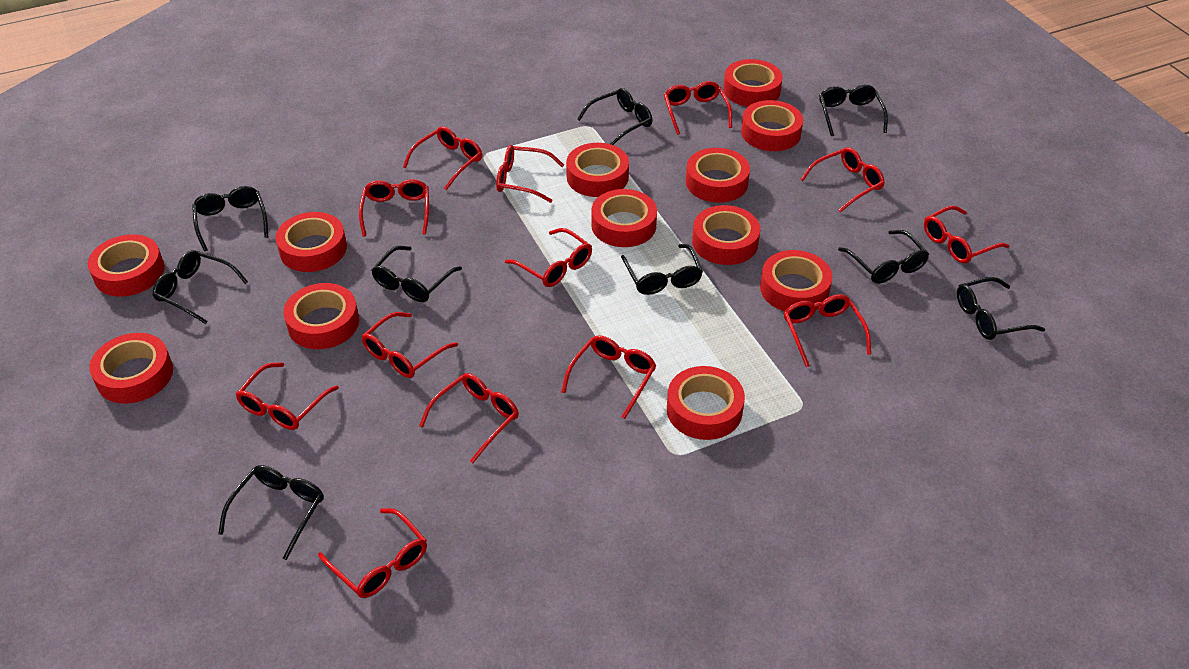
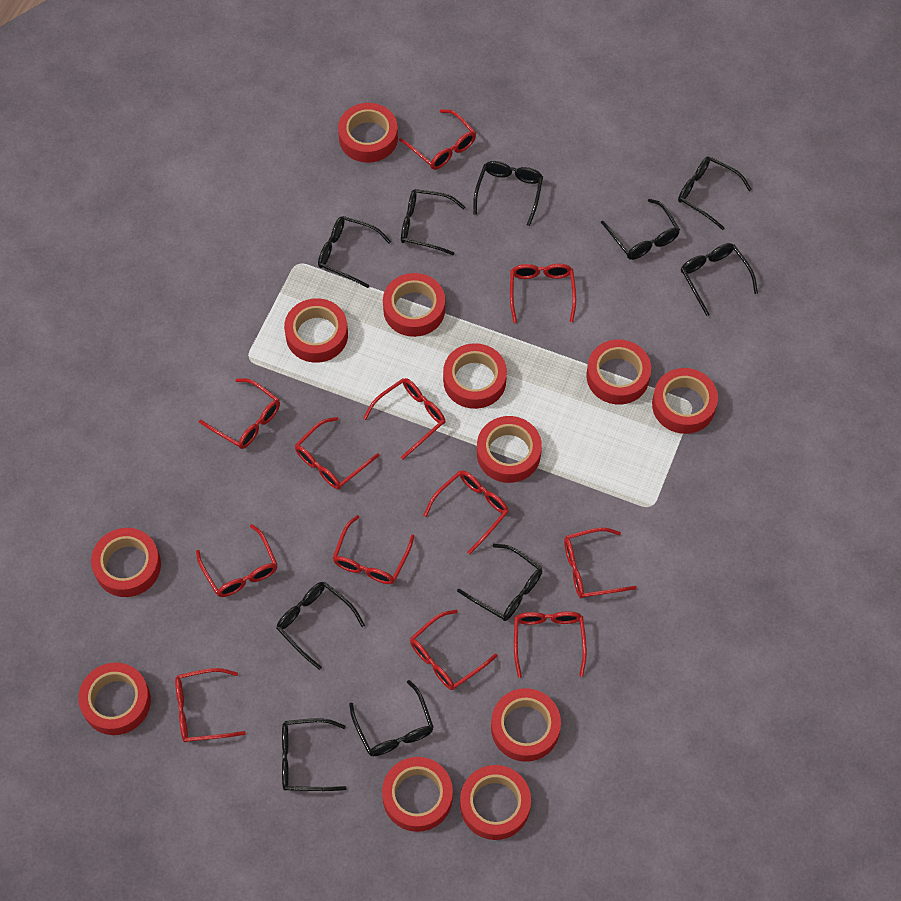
black glasses: [153,250,248,324] [192,186,268,251] [218,465,324,560] [371,246,462,302] [577,88,653,145] [621,244,703,295] [819,85,888,136] [838,230,929,284] [957,277,1045,340] = 9 -> [276,582,365,670] [282,718,347,791] [318,216,391,288] [349,680,434,756] [401,189,465,255] [457,544,542,621] [473,161,543,226] [601,199,680,260] [678,156,752,230] [681,243,758,316] = 10
red glasses: [236,362,339,430] [318,508,427,598] [359,179,429,237] [362,312,458,378] [403,126,482,190] [419,373,519,463] [496,145,564,203] [505,228,592,287] [561,336,656,419] [664,81,732,135] [784,294,871,367] [800,147,885,212] [924,206,1009,263] = 13 -> [175,668,246,742] [196,524,278,597] [199,378,280,449] [295,417,379,489] [333,515,415,584] [363,378,445,459] [399,109,476,170] [410,610,497,690] [423,470,509,554] [510,263,576,323] [514,611,587,678] [564,528,637,599] = 12

